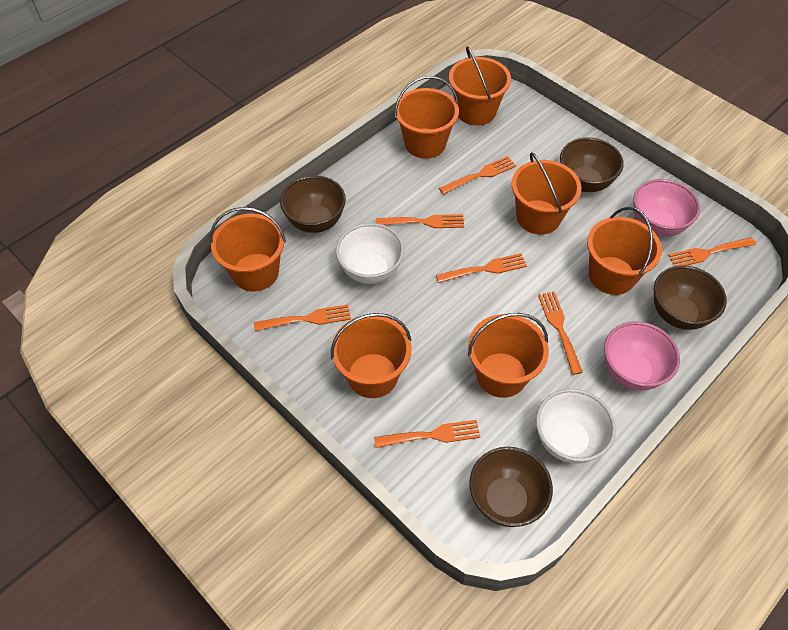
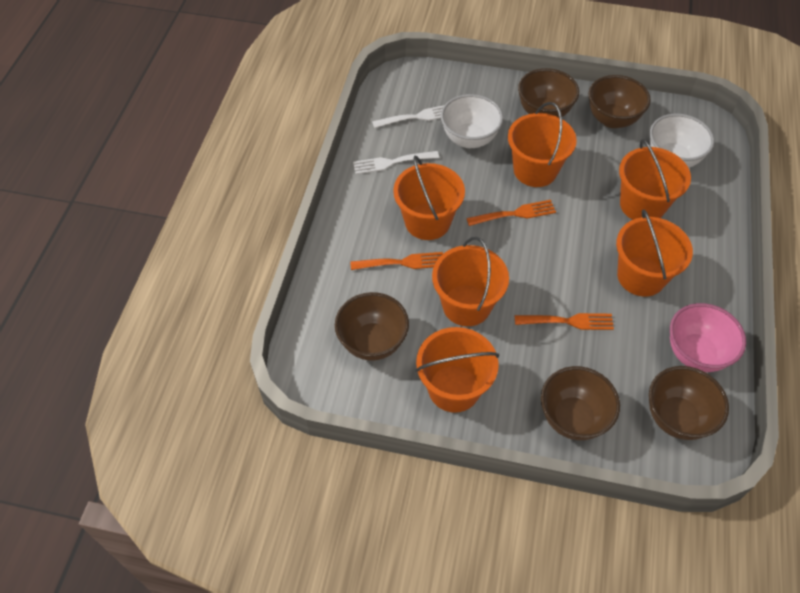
brown bowl: [280,175,346,233] [469,447,553,527] [560,138,624,192] [654,265,727,330] = 4 -> [335,292,409,361] [518,68,579,117] [541,366,620,440] [589,75,651,128] [649,366,729,440] = 5
orange bucket: [210,207,286,292] [331,313,412,398] [395,76,459,159] [449,46,511,126] [468,313,549,398] [511,152,582,235] [587,207,662,295] = 7 -> [393,155,465,240] [416,327,499,413] [432,237,509,326] [508,102,577,187] [616,209,693,296] [619,139,691,220] = 6
orange fork: [254,304,351,331] [374,420,480,448] [376,214,464,228] [436,253,527,283] [439,156,516,195] [538,291,583,375] [668,237,756,266] = 7 -> [350,252,443,270] [466,200,556,226] [515,313,614,330] = 3
pink bowl: [604,321,680,390] [633,179,700,237] = 2 -> [670,303,746,372] = 1
white fork: none = 0 -> [353,151,439,174] [372,105,444,128] = 2

